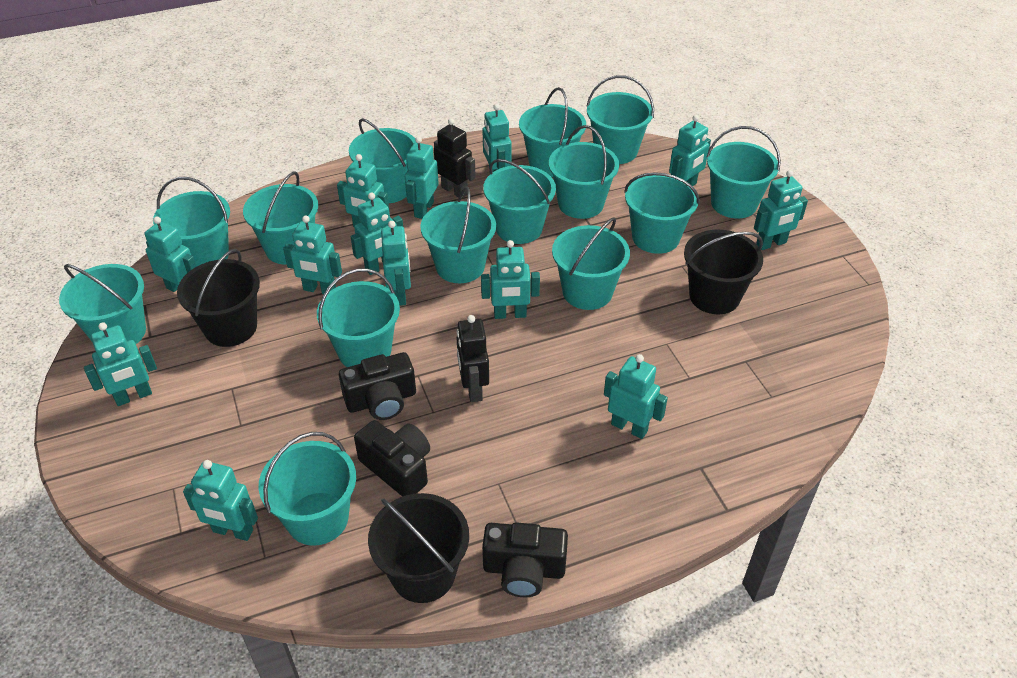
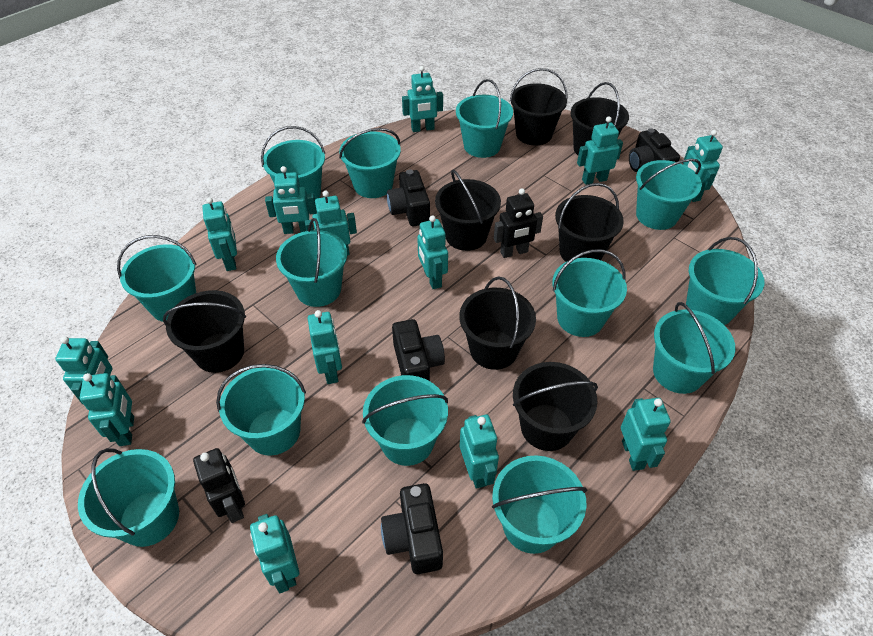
black bucket: [177,249,260,347] [368,493,469,603] [684,230,763,314] = 3 -> [163,290,246,373] [435,170,501,251] [459,277,536,370] [510,68,568,145] [513,362,598,451] [555,183,624,262] [570,82,629,155] = 7
black camera: [339,352,416,420] [354,420,430,497] [482,522,568,597] = 3 -> [381,483,443,574] [387,169,430,226] [392,319,445,381] [629,128,680,172] = 4
turquoise bucket: [59,264,146,344] [153,177,230,266] [243,172,318,265] [259,432,356,546] [317,268,400,367] [349,118,416,203] [420,187,496,283] [483,159,556,244] [519,87,586,177] [549,125,619,219] [552,217,630,310] [586,75,654,164] [624,172,700,254] [706,126,781,219] = 14 -> [78,448,179,547] [117,235,197,322] [216,364,306,456] [261,126,325,199] [276,218,347,307] [339,128,401,198] [362,375,448,466] [456,79,513,158] [492,456,588,554] [552,249,627,337] [636,159,702,230] [653,302,735,394] [686,237,765,325] = 13

